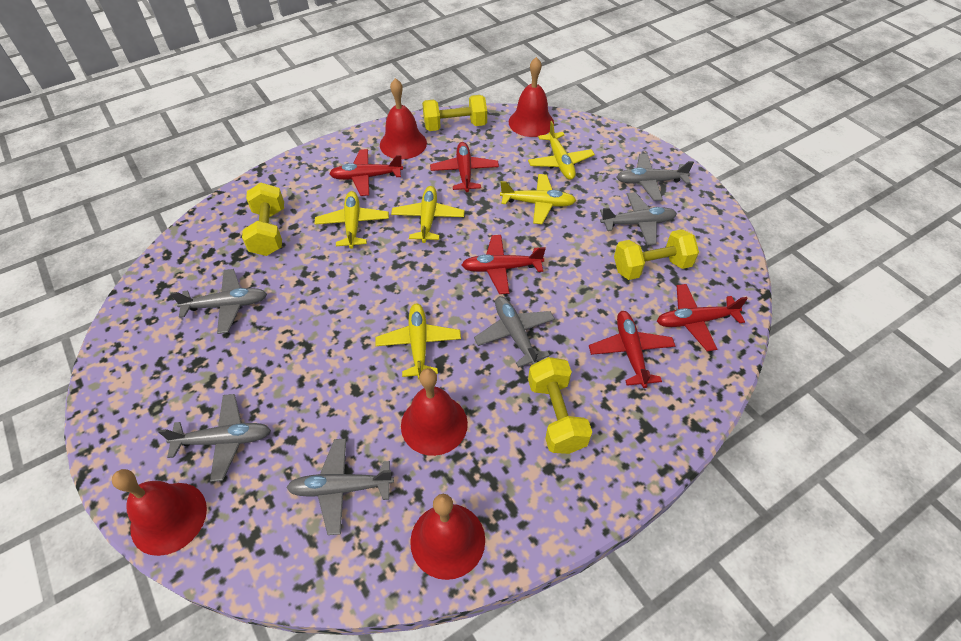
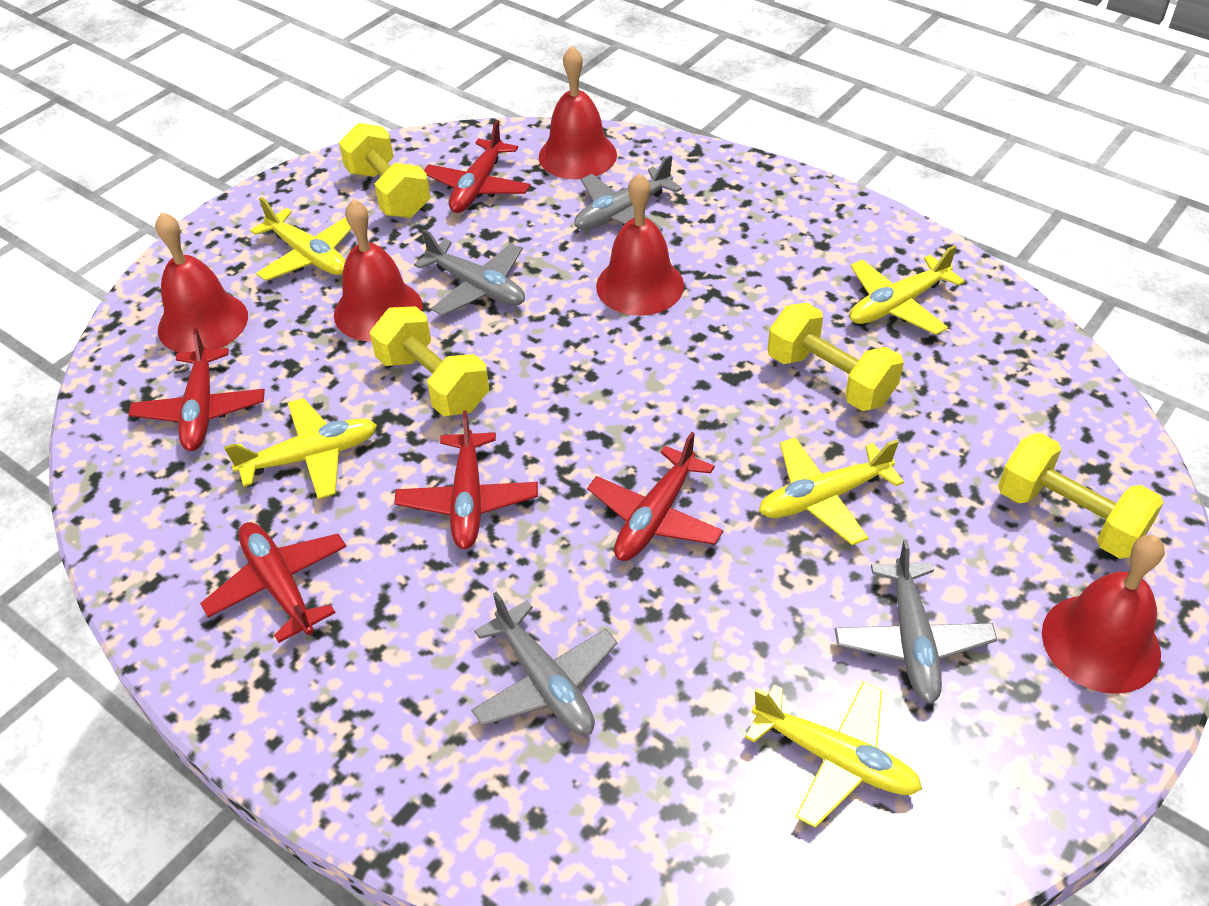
grey plane: [158,394,271,482] [170,269,267,334] [286,438,394,535] [474,296,555,368] [600,192,677,245] [617,154,694,201] = 6 -> [414,230,525,316] [471,592,617,735] [574,155,682,231] [835,539,997,704] = 4

